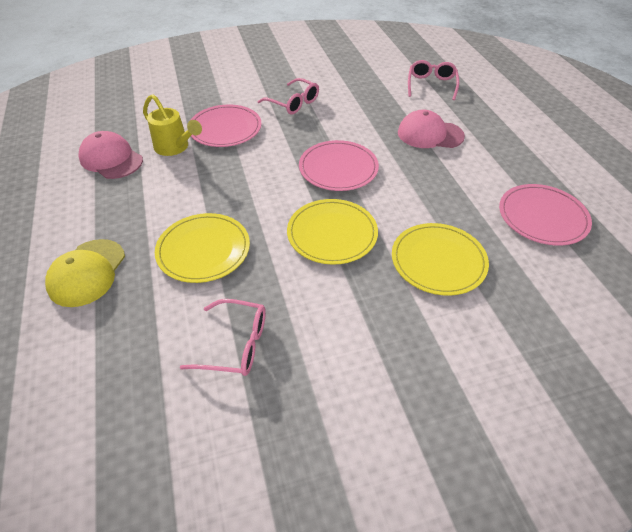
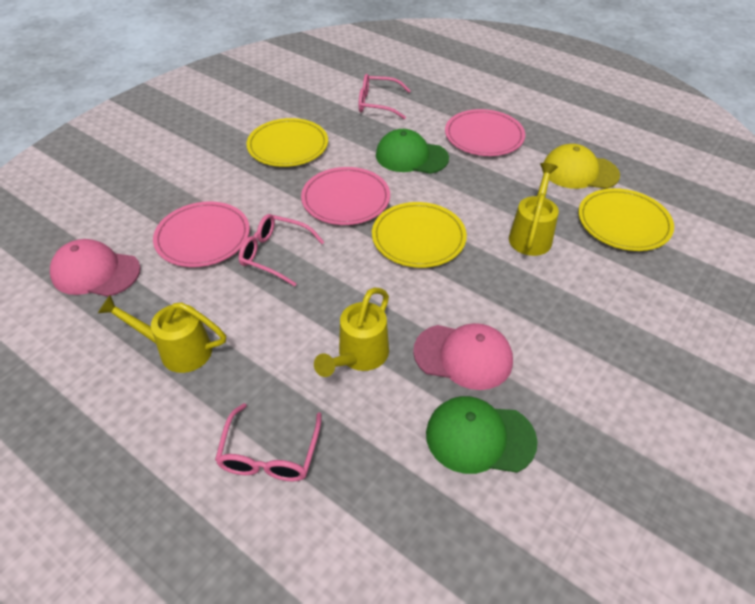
green cap: none = 0 -> [376,129,449,174] [426,396,538,474] = 2
yellow watering can: [143,94,202,156] = 1 -> [98,295,226,373] [314,288,389,377] [509,163,559,256] = 3

